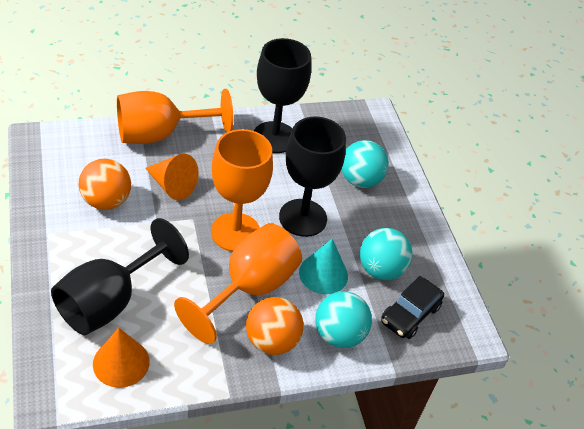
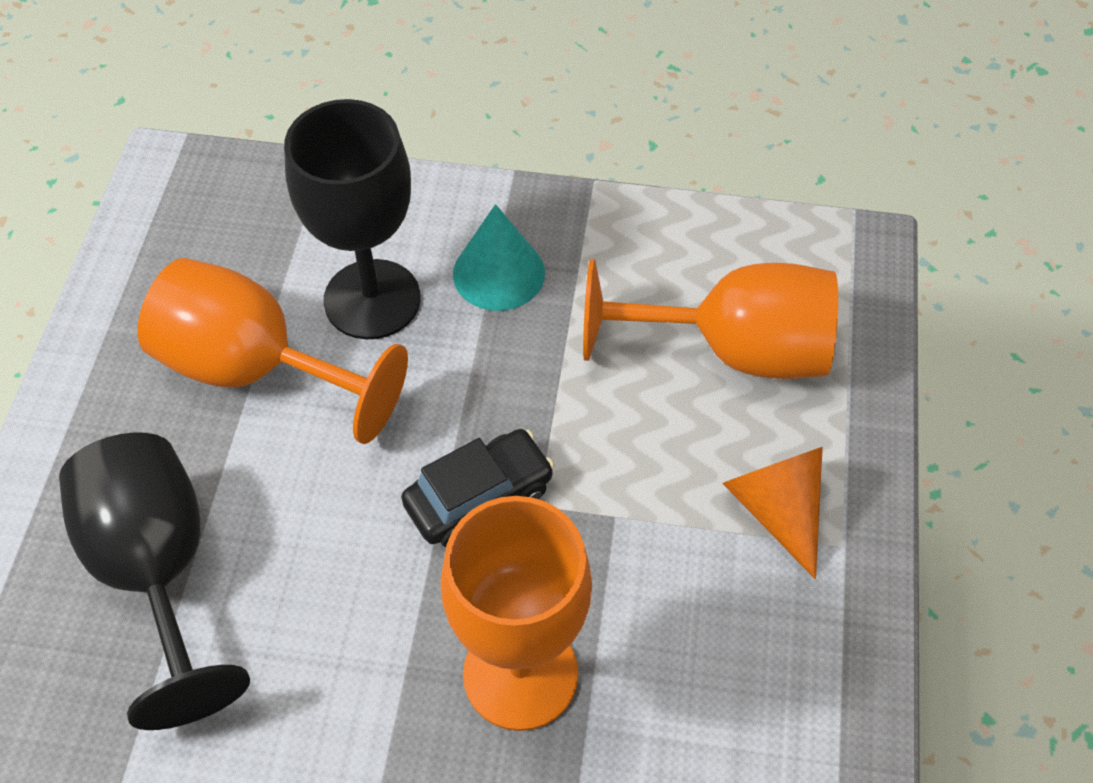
black goblet: [51,218,189,335] [254,38,311,153] [279,116,346,237] = 3 -> [59,432,250,730] [284,99,421,339] = 2
orange ball: [79,159,131,210] [246,297,304,355] = 2 -> none = 0
orange cone: [93,328,150,388] [145,154,199,200] = 2 -> [722,447,823,579] = 1
turquoise ball: [315,291,372,348] [341,140,389,188] [360,228,413,280] = 3 -> none = 0

